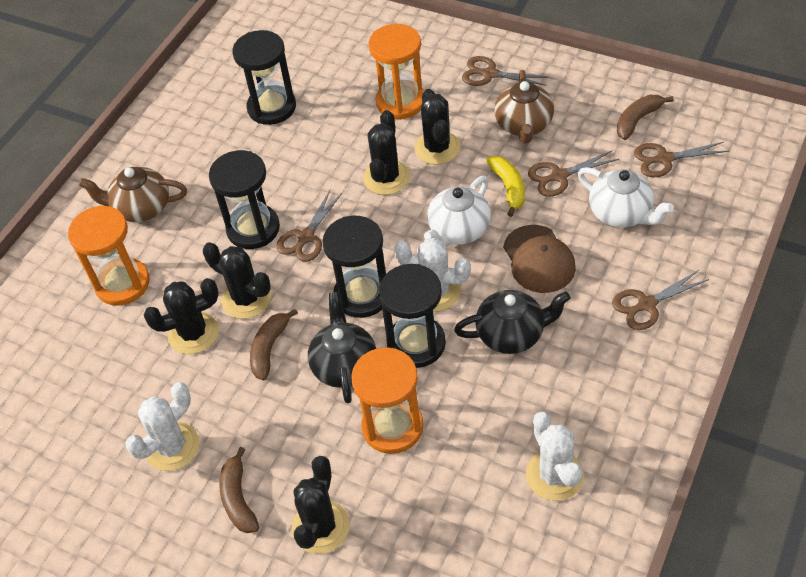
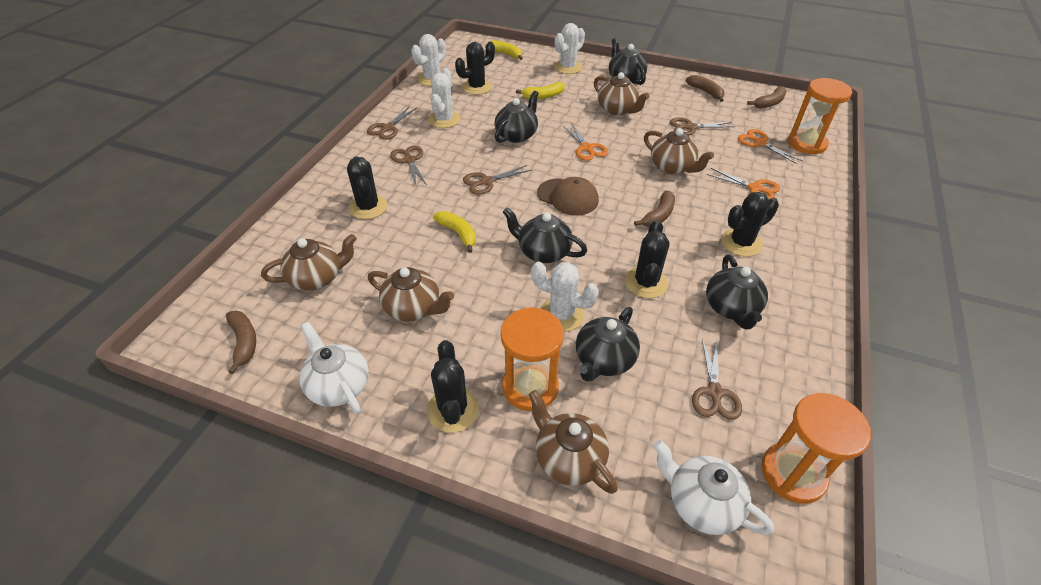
black hourglass: [209,150,280,249] [232,30,296,125] [323,216,386,318] [379,264,446,368] = 4 -> none = 0
black teapot: [308,292,376,404] [454,290,571,354] = 2 -> [495,91,539,143] [503,207,587,263] [576,307,640,382] [609,38,647,85] [706,254,768,329] = 5
brown banana: [219,447,259,533] [250,309,298,381] [617,95,674,140] = 3 -> [226,311,256,374] [634,191,675,226] [686,75,724,102] [747,86,787,109] = 4
brown teapot: [79,167,187,222] [494,70,554,143] = 2 -> [261,234,357,291] [368,267,454,322] [528,390,618,494] [594,72,649,115] [644,128,714,174] = 5
orange scissors: none = 0 -> [563,123,608,161] [707,168,780,199] [738,129,803,164] = 3
white cactus: [125,382,199,471] [394,238,471,312] [526,412,584,501] = 3 -> [411,34,446,86] [428,68,460,128] [531,262,599,332] [554,23,585,74] = 4
yellow banana: [486,156,525,217] = 1 -> [433,211,476,253] [485,40,523,60] [516,82,565,99] = 3

